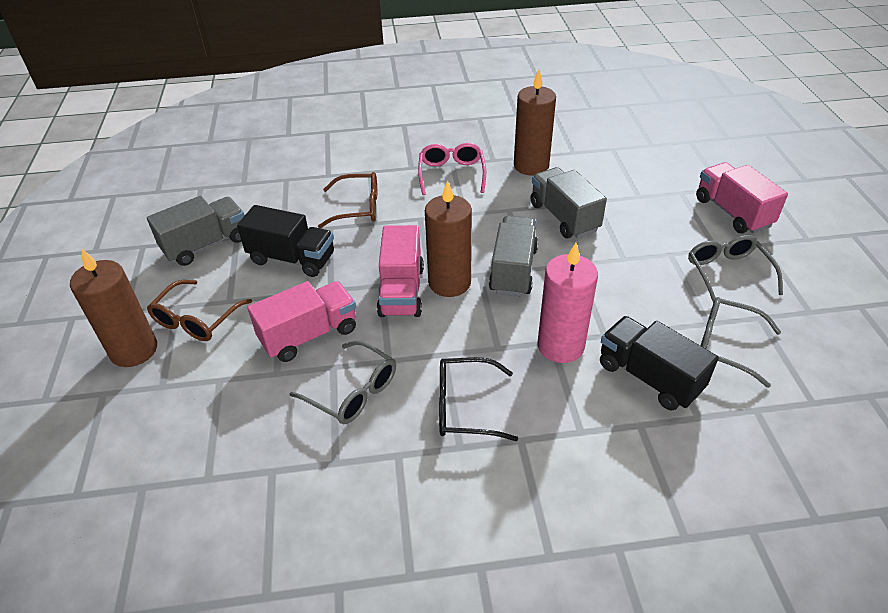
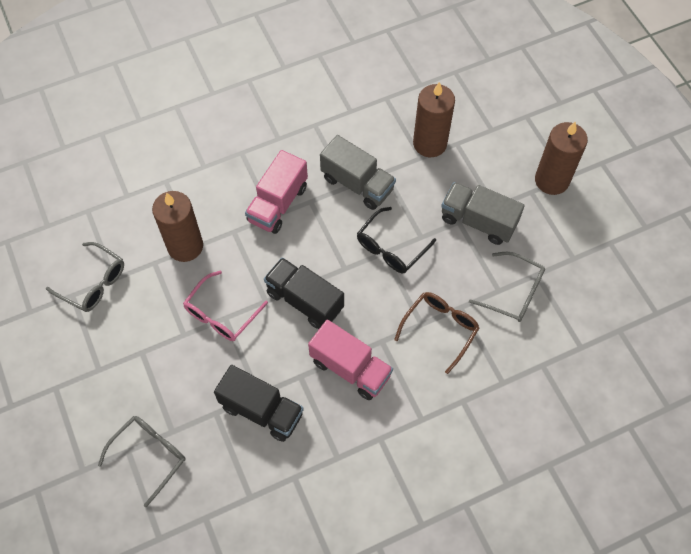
brown glasses: [147,280,252,341] [318,172,377,228] = 2 -> [394,292,479,374] = 1
grey truck: [147,196,245,266] [489,215,538,296] [531,167,607,238] = 3 -> [320,135,396,210] [441,182,525,245] = 2
pink candle: [537,243,598,363] = 1 -> none = 0
pink truck: [248,281,356,362] [377,225,424,317] [696,162,788,233] = 3 -> [245,150,308,234] [308,320,393,400] = 2

